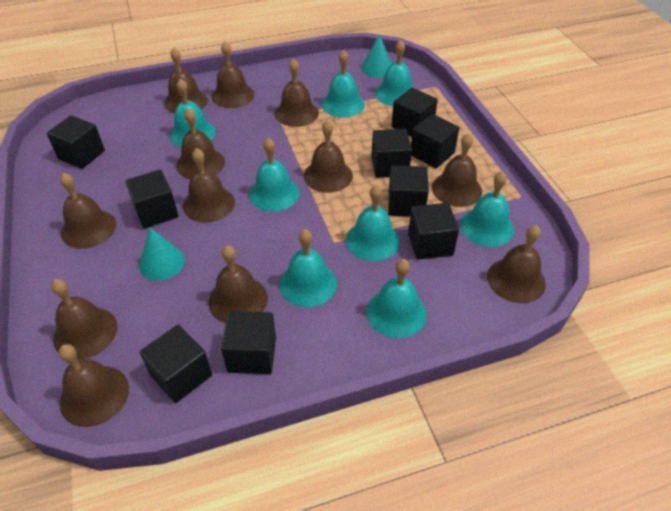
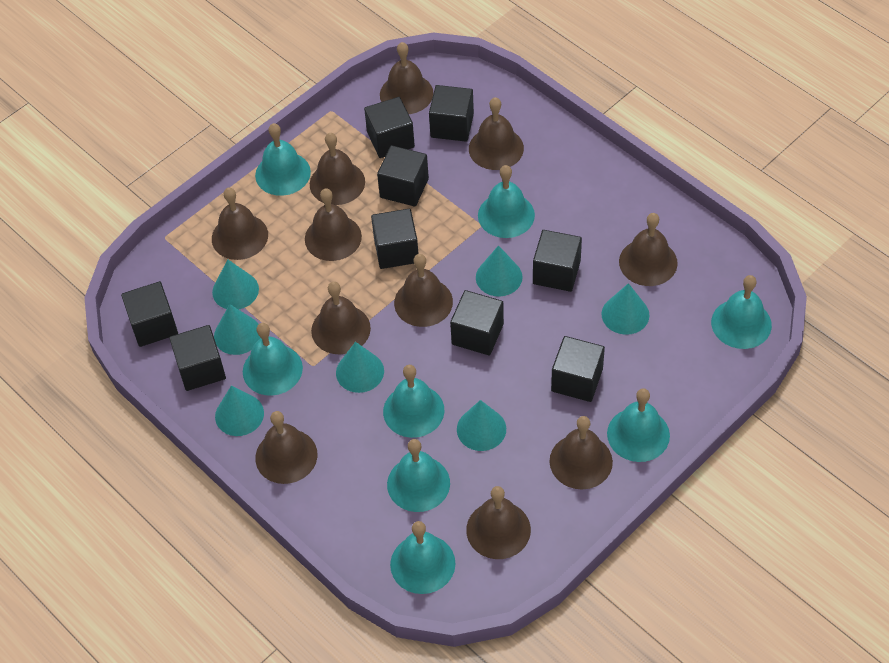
brown bell: [52,279,117,360] [59,344,129,427] [60,173,116,249] [164,48,208,114] [176,108,225,179] [183,148,235,223] [209,245,268,323] [212,42,254,108] [275,58,319,127] [304,120,353,193] [432,133,482,207] [487,225,546,303] = 12 -> [212,187,268,260] [255,411,318,484] [305,188,362,261] [310,133,365,205] [311,282,371,354] [380,42,433,114] [394,254,453,327] [466,486,531,559] [469,97,524,170] [549,416,613,490] [619,213,678,286] = 11
turquoise cone: [139,228,185,281] [361,34,392,78] = 2 -> [212,259,259,309] [214,304,261,355] [215,385,264,436] [336,342,384,393] [457,400,506,451] [476,245,523,296] [602,283,650,335] = 7

